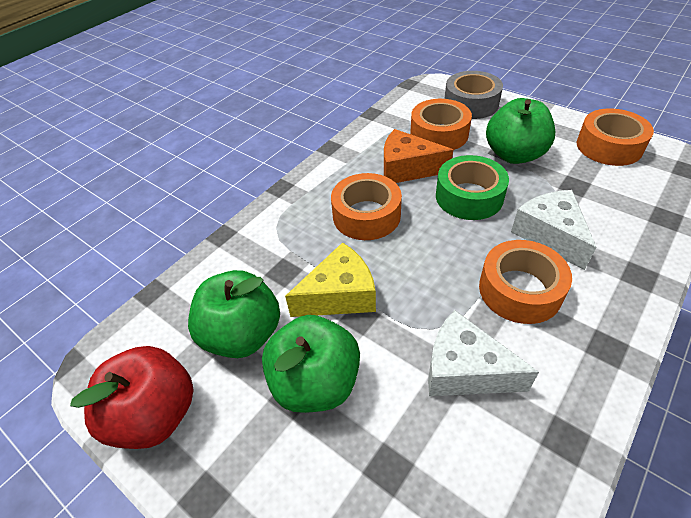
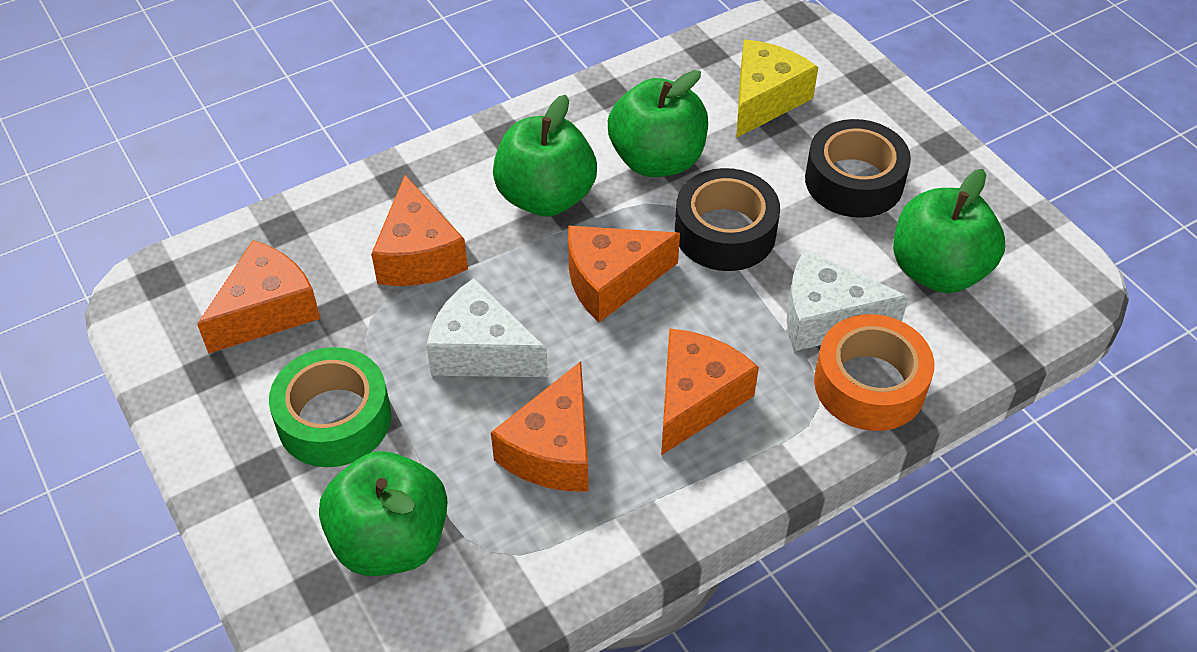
black tape: none = 0 -> [675,168,780,271] [805,119,911,218] = 2
green apple: [188,270,280,358] [262,315,360,413] [486,98,555,164] = 3 -> [319,451,447,576] [493,95,597,217] [608,70,708,177] [893,169,1005,293] = 4
grey tape: [444,71,503,119] = 1 -> none = 0
orange cheese: [384,129,453,183] = 1 -> [197,240,321,354] [371,175,468,286] [491,361,589,492] [568,225,680,322] [661,328,759,455] = 5
orange tape: [331,173,402,240] [410,99,472,150] [479,240,572,324] [577,109,654,166] = 4 -> [814,314,934,431] = 1
red apple: [70,346,194,449] = 1 -> none = 0

